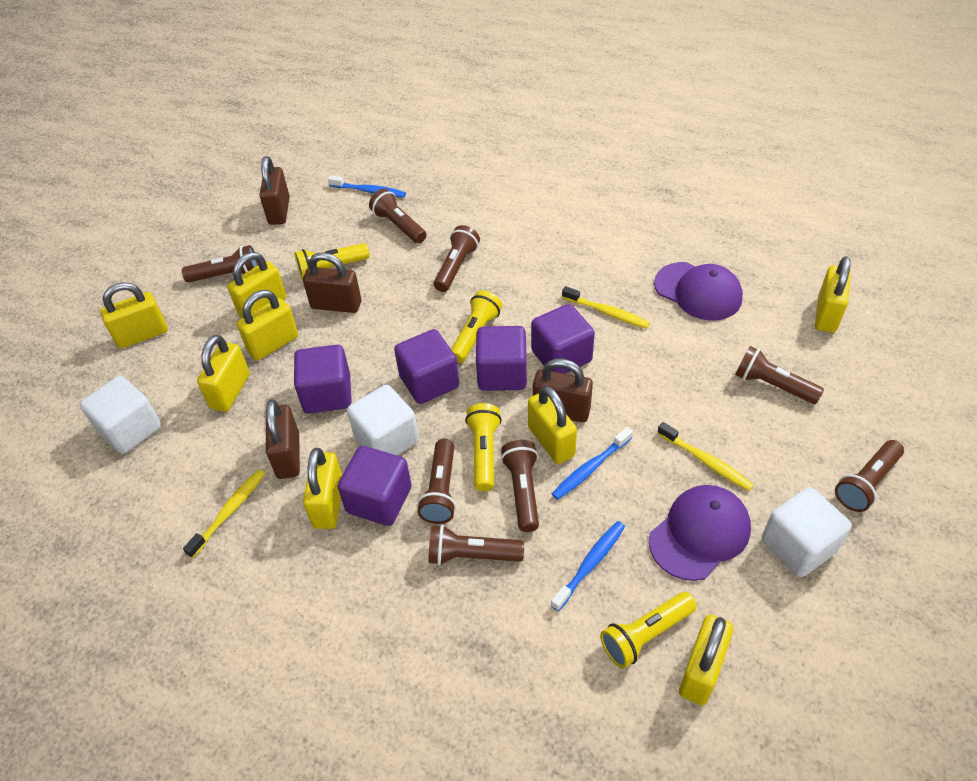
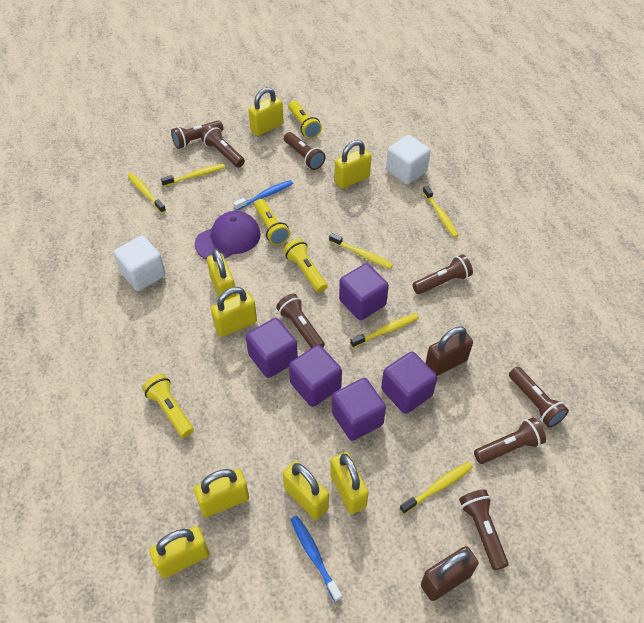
blue toothbrush: [328,175,406,198] [551,521,625,611] [552,427,633,500] = 3 -> [233,180,293,211] [290,516,342,602] = 2
brown padlock: [259,156,290,225] [266,399,300,479] [303,252,361,313] [533,358,593,422] = 4 -> [421,546,478,601] [426,327,473,376] = 2
purple cap: [649,485,751,581] [654,262,743,321] = 2 -> [195,211,261,260] = 1
white cube: [80,376,161,454] [347,385,419,455] [762,487,852,577] = 3 -> [114,236,166,291] [386,135,431,185] = 2
yellow toothbrush: [183,469,265,558] [562,286,650,329] [657,422,754,491] = 3 -> [127,173,166,213] [161,164,225,187] [329,233,393,269] [350,313,419,348] [400,462,473,514] [423,185,459,238] = 6

